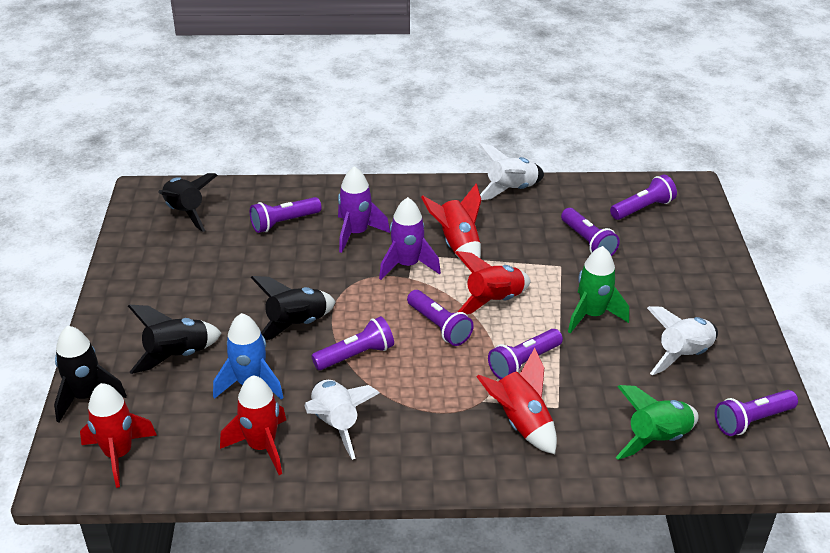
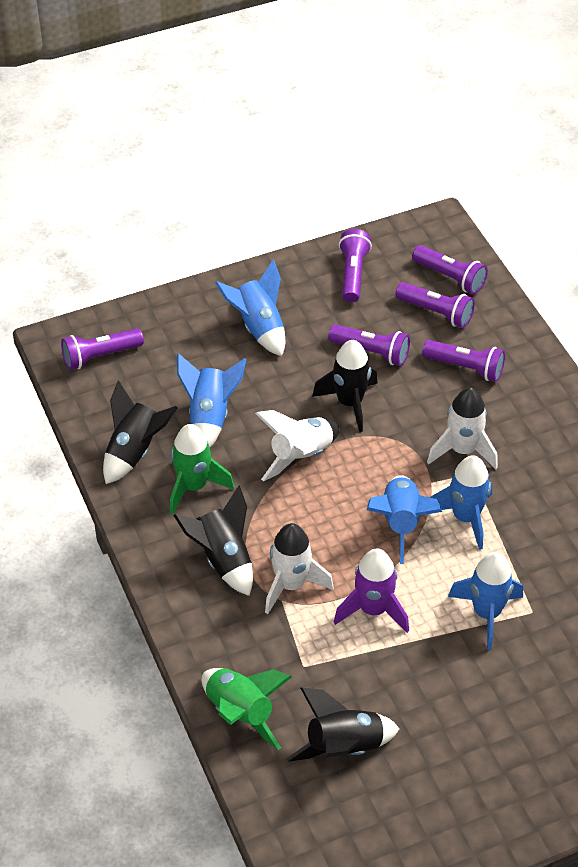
blue rocket: [213,313,284,400] = 1 -> [177,353,246,448] [215,259,285,356] [367,475,442,564] [430,455,492,550] [448,552,523,650] = 5
purple flashlight: [250,197,321,233] [311,316,394,370] [407,290,474,346] [488,329,563,379] [561,208,620,256] [610,175,677,220] [715,390,798,436] = 7 -> [61,328,144,370] [328,324,410,366] [339,229,372,302] [396,282,475,328] [412,245,488,294] [422,340,505,382] = 6
purple rocket: [338,166,390,253] [379,197,441,280] = 2 -> [334,549,409,633] = 1
red rocket: [80,383,157,488] [220,375,286,475] [421,183,481,261] [455,251,530,314] [477,348,557,454] = 5 -> none = 0

